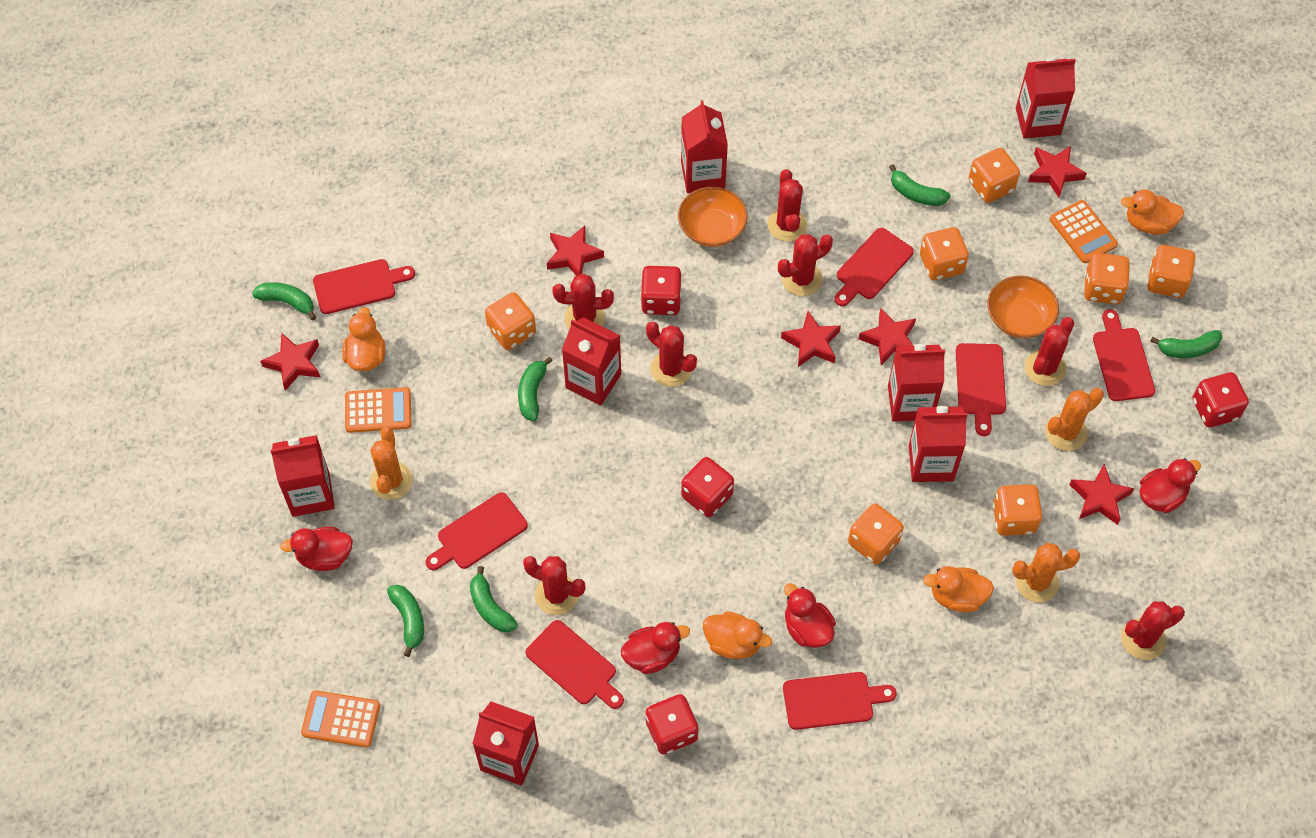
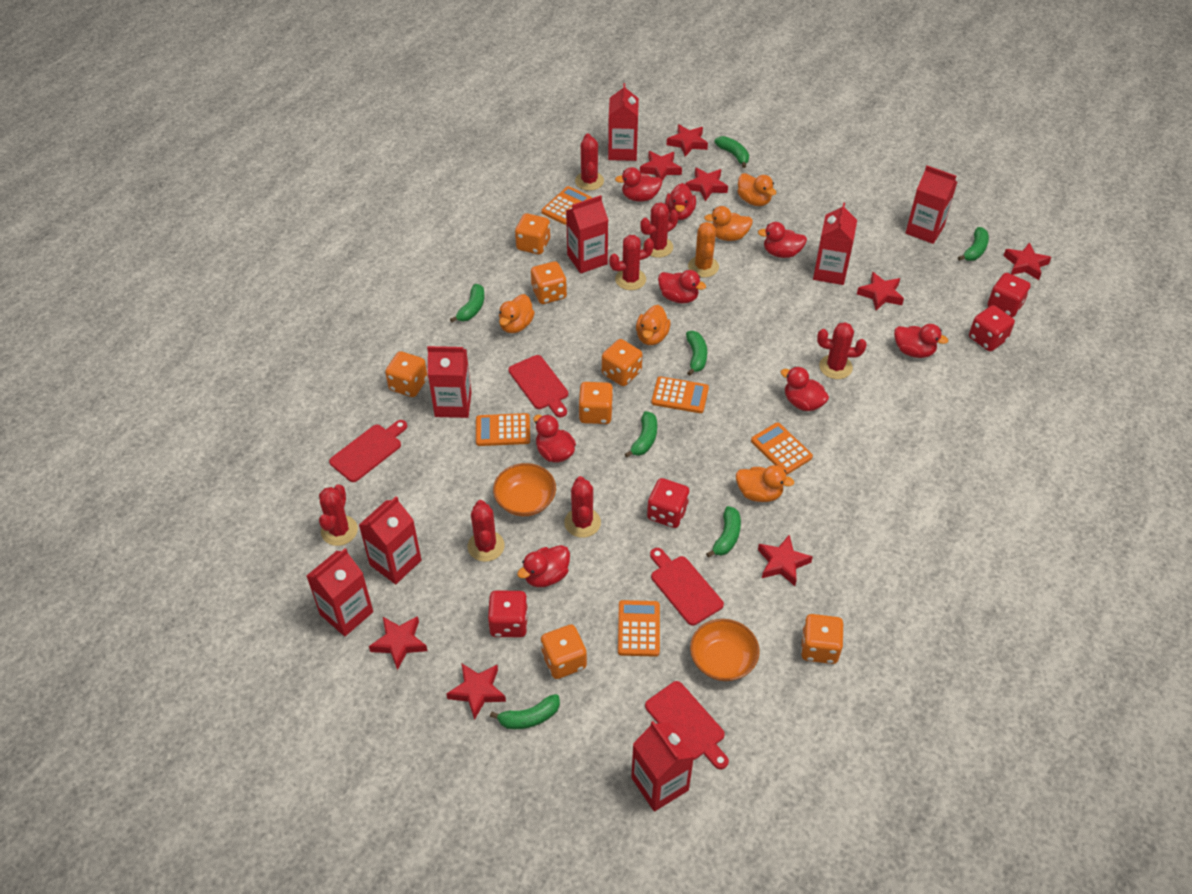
green banana: [252,282,316,320] [387,585,424,657] [470,566,518,632] [518,357,553,421] [889,164,950,206] [1150,330,1222,358] = 6 -> [450,284,485,322] [490,694,560,729] [625,411,657,458] [686,331,707,376] [706,506,741,558] [714,136,749,168] [958,227,989,261] = 7
orange cactus: [370,427,413,500] [1012,543,1080,602] [1046,388,1104,451] = 3 -> [688,222,719,278] = 1
orange calculator: [301,690,380,747] [345,387,412,433] [1049,200,1118,263] = 3 -> [476,413,530,446] [541,186,592,225] [618,600,660,657] [651,376,709,413] [751,422,813,475] = 5
orange duck: [342,307,385,371] [703,611,772,659] [923,566,994,612] [1121,189,1184,235] = 4 -> [499,294,535,333] [636,305,671,345] [704,206,753,241] [736,465,794,502] [737,173,776,206] = 5
red carton: [270,435,334,517] [472,701,539,786] [562,317,621,405] [681,100,728,193] [888,344,945,422] [909,406,967,482] [1016,58,1076,139] = 7 -> [307,548,373,636] [359,496,421,584] [427,346,472,418] [566,195,608,273] [608,83,639,161] [631,721,694,811] [813,203,857,285] [906,166,957,244] = 8
red cutting board: [313,259,415,314] [426,492,528,570] [526,620,624,709] [783,672,896,730] [834,228,914,306] [956,343,1006,436] [1093,309,1155,401] = 7 -> [329,420,407,482] [508,355,568,417] [645,681,729,769] [650,548,724,626] = 4
red duck: [280,527,353,571] [621,622,690,674] [784,583,836,648] [1139,458,1201,513] = 4 -> [517,545,570,587] [533,414,576,463] [615,167,662,201] [658,270,706,303] [665,183,696,220] [758,222,807,258] [780,367,829,411] [894,324,948,358] = 8
red star: [260,333,320,391] [547,225,604,276] [781,311,841,367] [858,308,916,365] [1028,146,1087,197] [1069,464,1134,525] = 6 -> [369,616,428,670] [446,664,506,720] [640,151,682,181] [667,124,708,157] [685,167,728,201] [758,534,813,586] [857,272,904,311] [1003,242,1052,280] = 8

